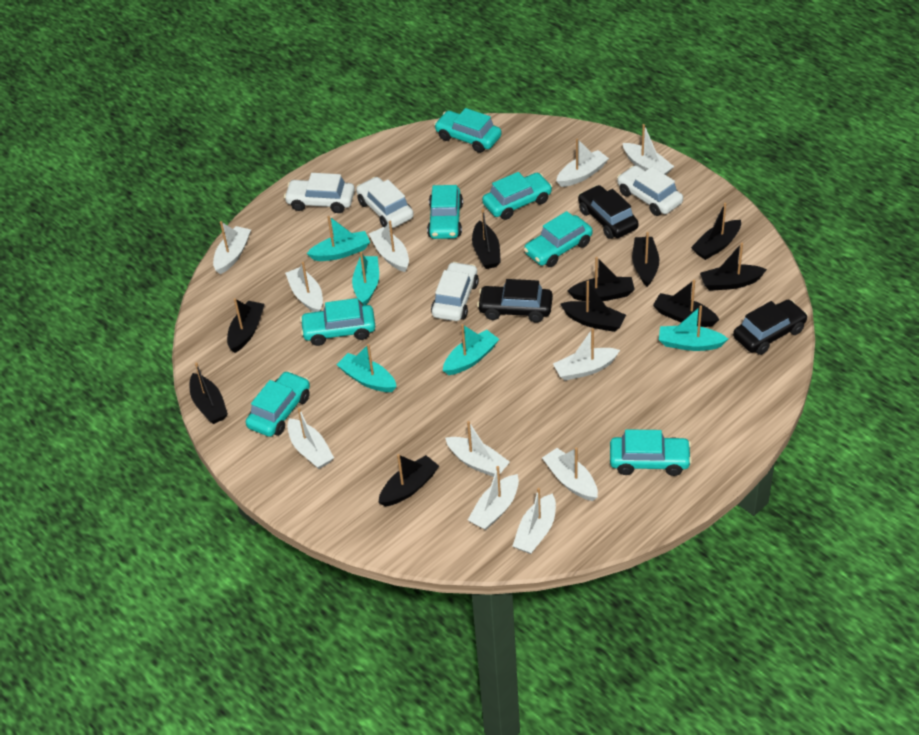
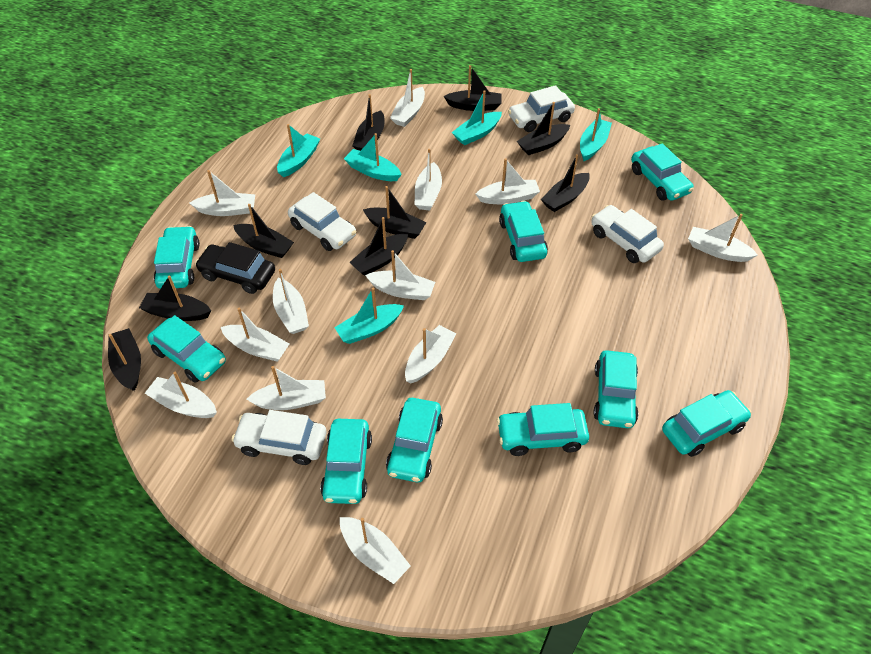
black boat: [190,362,228,424] [227,298,265,353] [378,454,439,506] [472,209,501,269] [560,281,626,332] [568,257,635,301] [632,232,659,287] [653,280,719,327] [691,203,741,260] [700,243,767,291] = 10 -> [108,328,141,391] [139,275,211,321] [233,204,294,258] [349,217,408,276] [352,94,384,151] [363,186,426,239] [444,65,502,111] [517,102,570,155] [541,154,590,212] = 9
black car: [477,279,553,323] [578,185,638,239] [733,300,808,355] = 3 -> [195,242,275,294] = 1
turquoise car: [246,371,310,437] [300,298,375,346] [427,185,463,239] [434,108,502,153] [482,172,552,220] [524,211,593,267] [610,429,692,476] = 7 -> [147,315,226,383] [154,226,200,289] [320,419,372,504] [386,398,443,482] [497,403,589,456] [499,201,548,262] [593,350,639,428] [631,143,694,201] [662,390,752,457] = 9
white boat: [213,221,251,274] [285,262,323,312] [287,408,334,469] [369,221,409,272] [445,421,510,477] [468,466,519,530] [513,488,556,554] [542,447,598,501] [553,328,620,381] [556,138,609,187] [623,124,674,175] = 11 -> [145,372,217,418] [190,170,255,216] [221,308,289,361] [247,366,326,410] [273,269,309,334] [340,517,411,584] [365,250,435,300] [390,69,425,127] [405,325,456,384] [414,149,442,211] [476,158,540,204] [688,214,758,262] = 12

